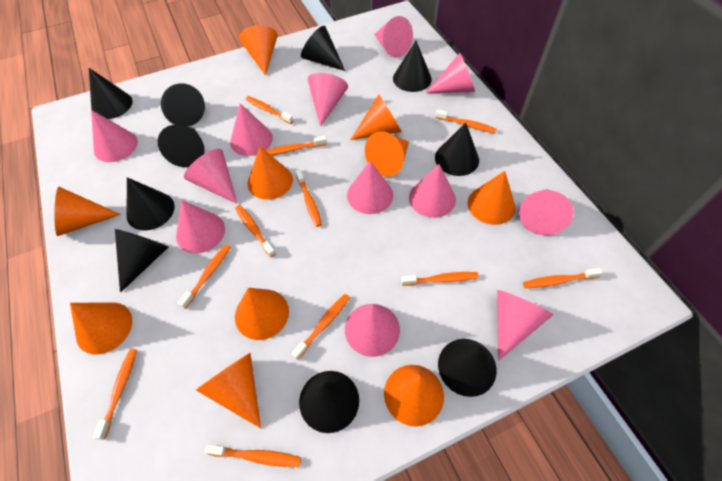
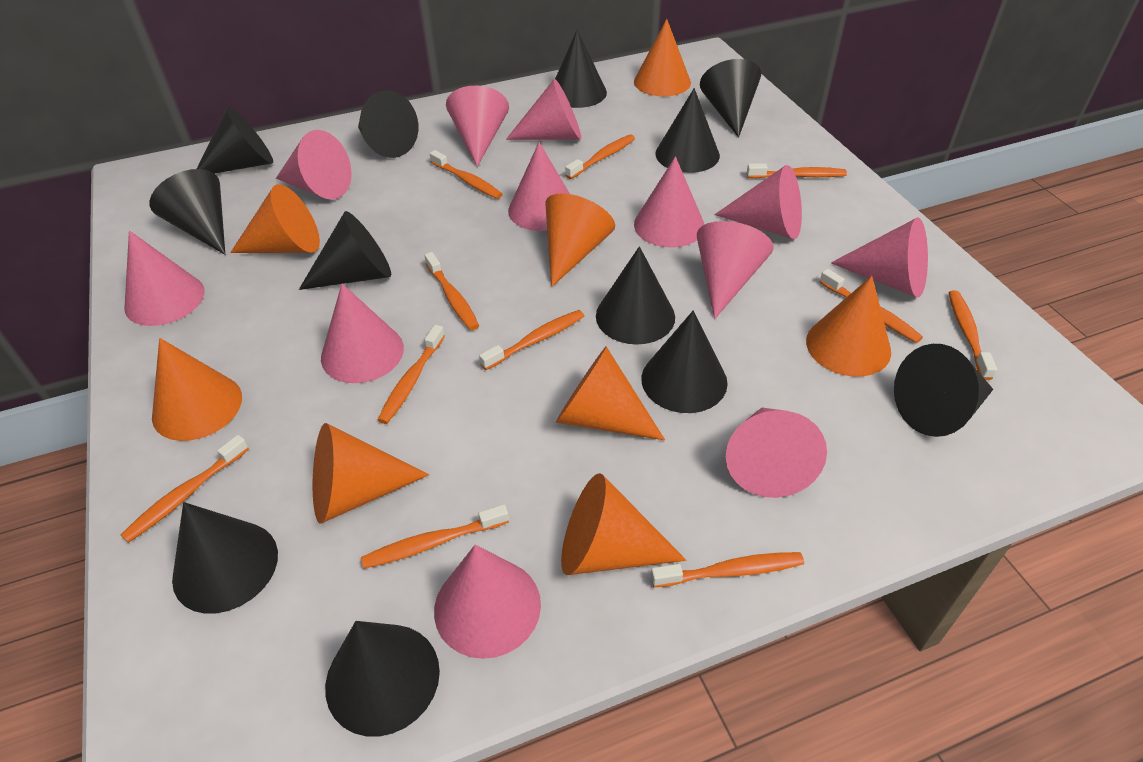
black cone: [89,68,132,119] [115,229,168,293] [127,177,175,231] [158,125,205,167] [161,83,205,127] [299,371,359,433] [301,26,345,71] [393,41,432,92] [435,123,479,176] [438,339,497,397] = 10 -> [150,169,225,255] [172,502,278,614] [197,107,273,174] [299,211,391,290] [325,621,440,737] [358,90,418,158] [555,30,607,108] [596,246,675,345] [641,311,728,413] [655,88,720,173] [700,59,761,138] [894,344,993,437] = 12
orange cone: [54,187,121,236] [70,302,132,354] [196,353,261,428] [235,288,289,340] [239,25,277,76] [248,147,293,200] [350,95,402,140] [365,131,409,177] [384,365,444,426] [468,171,516,225] = 10 -> [152,338,242,441] [230,184,320,253] [313,423,429,524] [546,193,615,287] [556,346,665,440] [561,473,686,575] [634,19,691,96] [806,276,891,377] = 8

